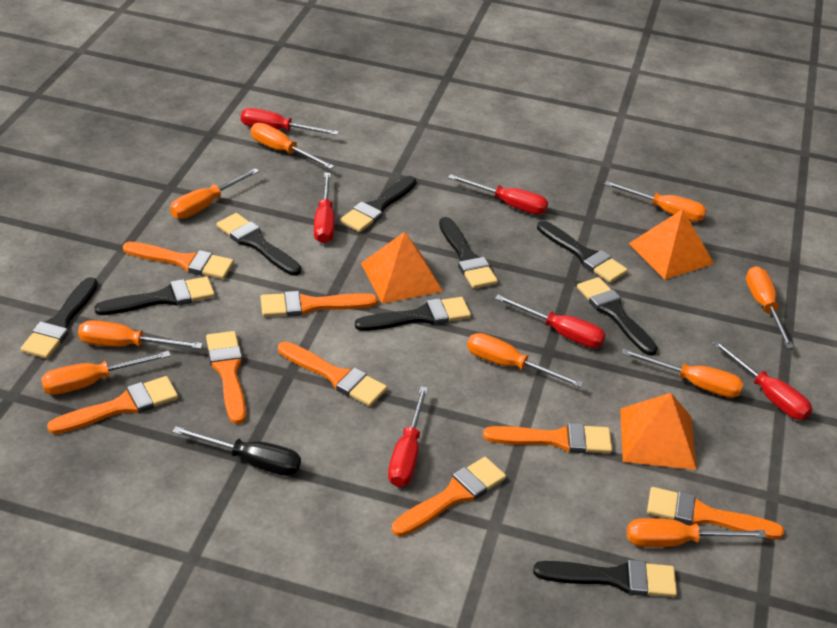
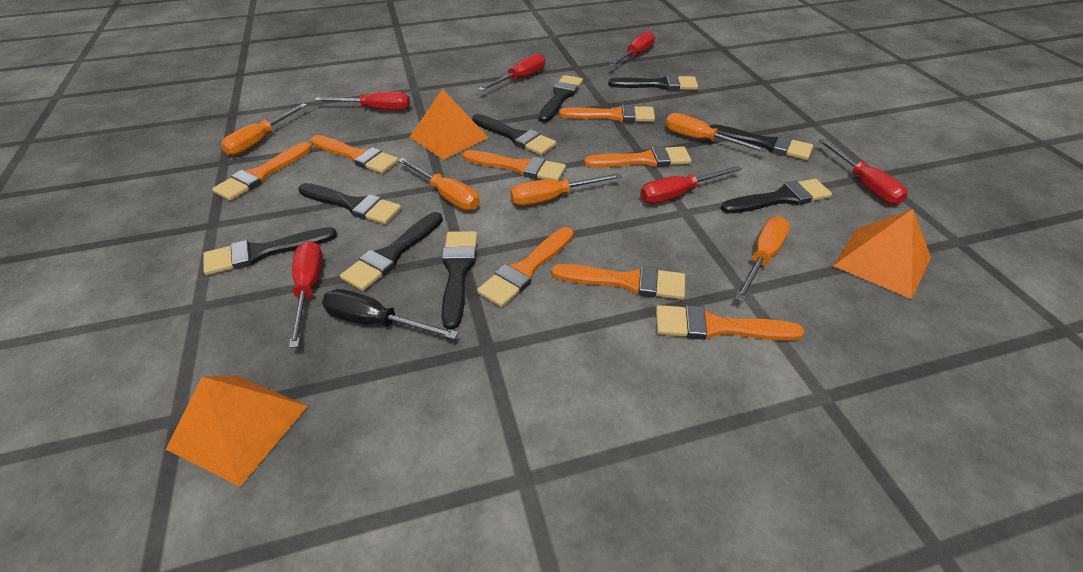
orange screwdriver: [41,351,171,395] [78,320,203,349] [170,168,259,219] [251,123,335,169] [467,333,584,388] [604,181,707,222] [621,349,743,398] [627,518,767,547] [746,266,794,348] = 9 -> [221,103,307,155] [398,158,480,210] [510,173,622,206] [666,113,767,152] [735,217,790,302] = 5

